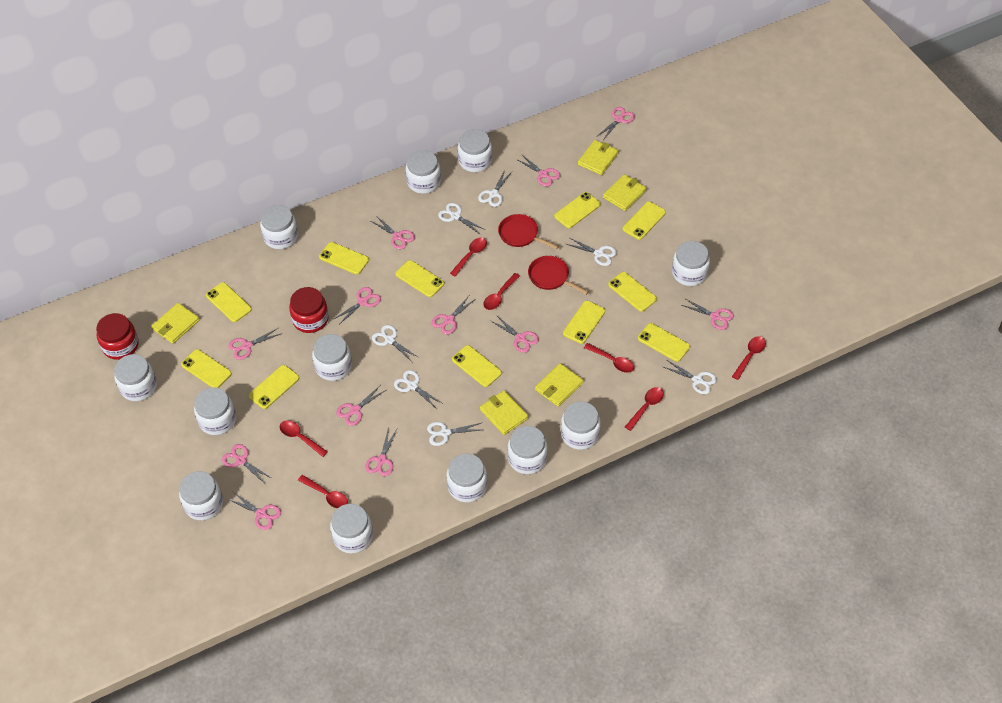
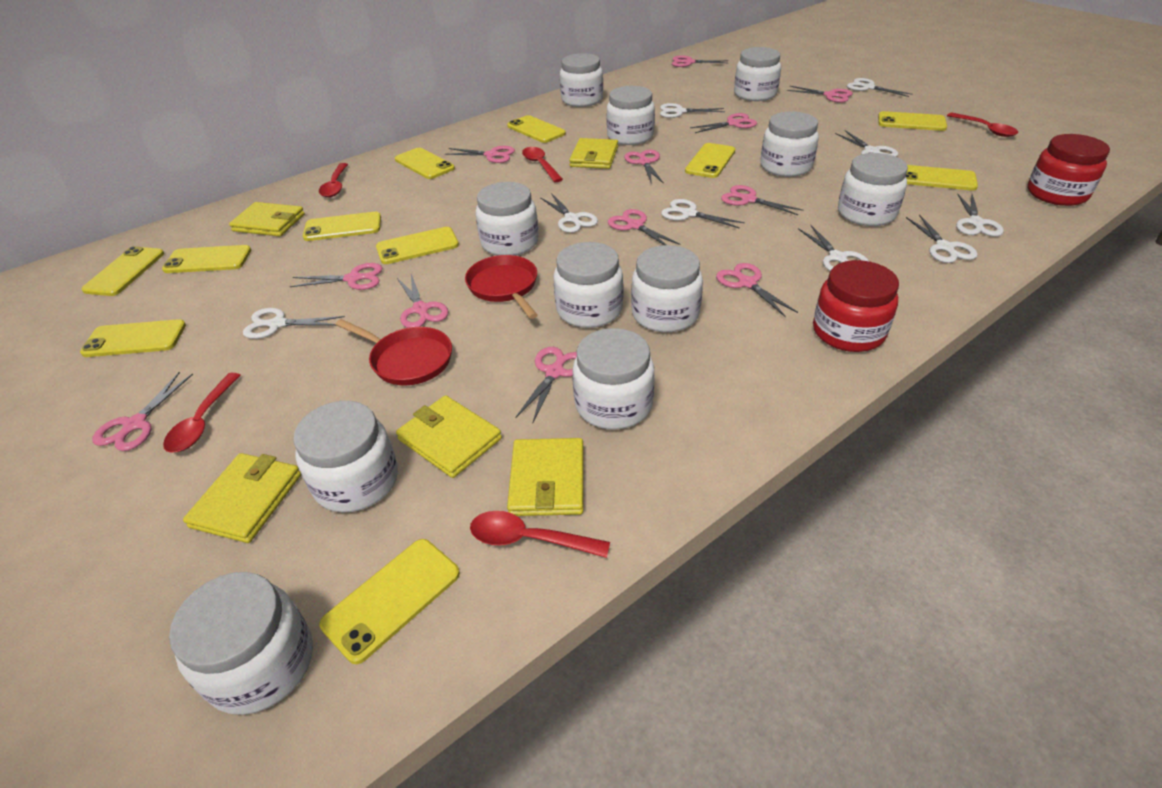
red spoon: [280,420,328,457] [298,475,348,508] [450,238,487,277] [483,273,520,310] [584,343,634,373] [625,387,664,431] [732,336,766,380] = 7 -> [163,373,241,453] [319,163,348,197] [470,511,610,558] [522,147,563,182] [947,113,1018,137] = 5
white jar: [114,354,157,401] [179,471,223,520] [194,387,236,435] [260,205,298,249] [312,334,352,381] [330,504,373,554] [406,150,441,194] [447,453,487,503] [458,129,492,172] [508,426,548,474] [561,401,601,450] [672,241,710,286] = 12 -> [169,572,313,715] [293,401,398,513] [476,182,539,256] [553,242,623,328] [560,53,603,107] [573,328,655,429] [606,86,655,145] [631,245,703,332] [734,47,781,101] [760,111,819,177] [838,153,908,226] = 11
white scissors: [372,325,419,363] [394,370,443,409] [427,422,481,446] [438,203,485,233] [478,170,512,207] [566,238,617,266] [664,360,717,394] = 7 -> [243,308,345,339] [540,193,598,233] [660,103,725,118] [661,199,745,229] [798,225,869,271] [835,130,898,157] [847,78,913,97] [906,214,978,263] [956,193,1004,237] = 9

